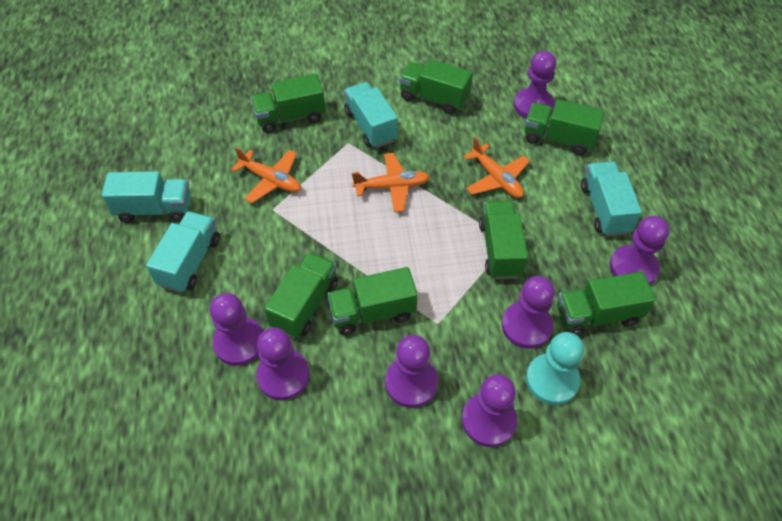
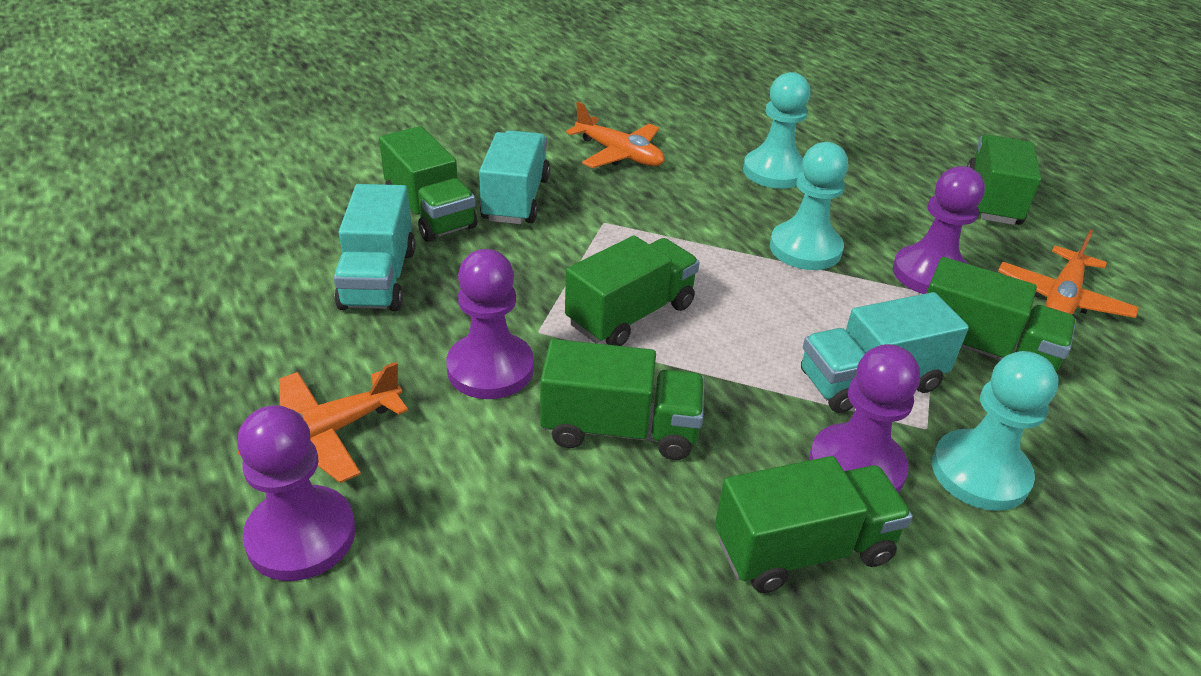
green truck: [251,74,326,133] [264,252,338,338] [327,267,418,335] [399,59,473,114] [479,201,528,279] [525,99,605,155] [557,272,656,335] = 7 -> [379,126,477,242] [540,339,705,460] [565,236,700,346] [715,456,913,593] [927,257,1076,372] [967,135,1041,225] = 6
purple pawn: [210,293,263,366] [256,327,310,400] [385,335,438,408] [462,374,517,447] [502,276,555,349] [514,51,556,119] [610,216,669,285] = 7 -> [237,405,356,581] [446,249,534,399] [809,344,920,493] [893,166,985,294] = 4
turquoise pawn: [526,332,584,405] = 1 -> [743,72,810,189] [770,142,848,270] [932,351,1059,511] = 3
turquoise truck: [102,171,191,223] [146,211,220,293] [344,82,398,148] [581,161,642,236] = 4 -> [334,184,416,311] [479,130,550,224] [801,292,969,413] = 3

